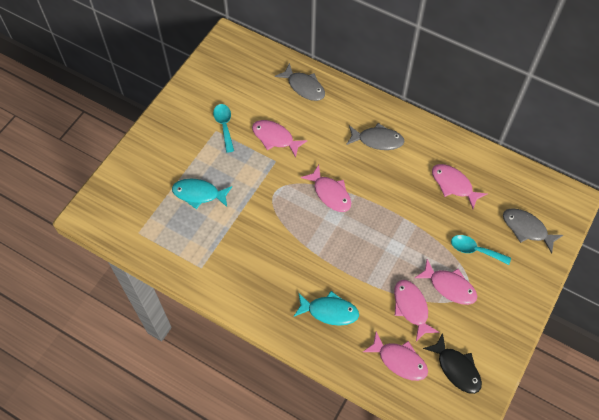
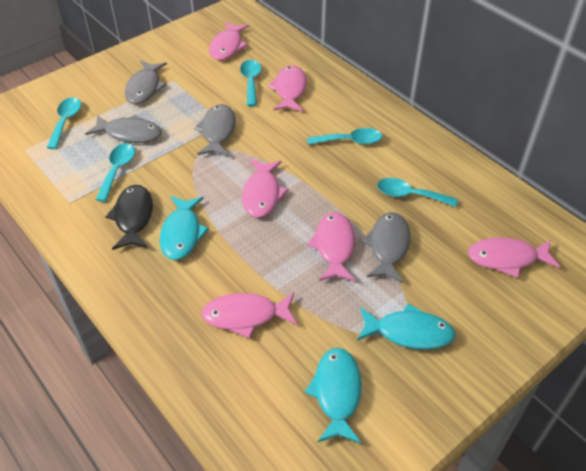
grey fish: [275,63,325,101] [346,123,405,150] [503,208,563,254] = 3 -> [85,114,162,143] [125,61,167,104] [194,104,236,156] [361,212,410,283] = 4
turquoise fish: [172,179,232,209] [294,291,359,326] = 2 -> [160,196,209,260] [305,348,362,443] [357,303,456,350] = 3
turquoise spoon: [213,104,234,153] [451,235,511,265] = 2 -> [47,97,81,149] [96,143,135,202] [240,60,261,106] [307,128,382,145] [377,178,458,207] = 5

